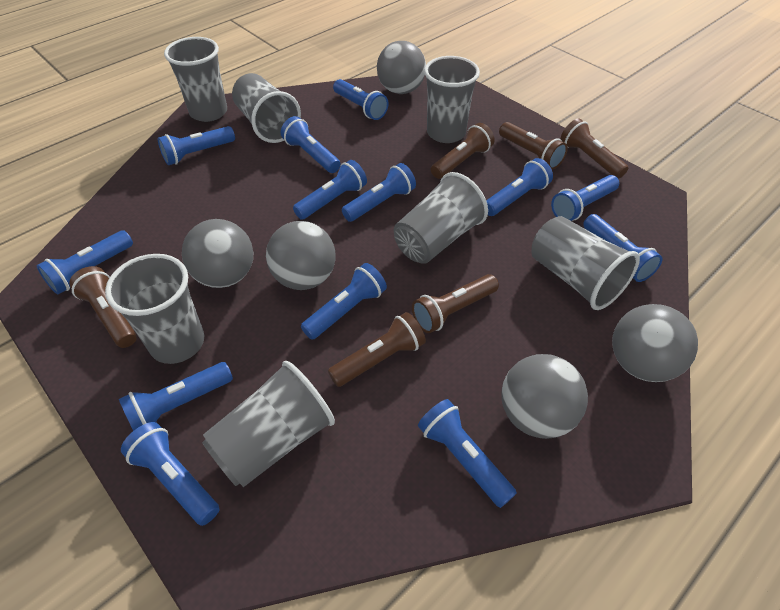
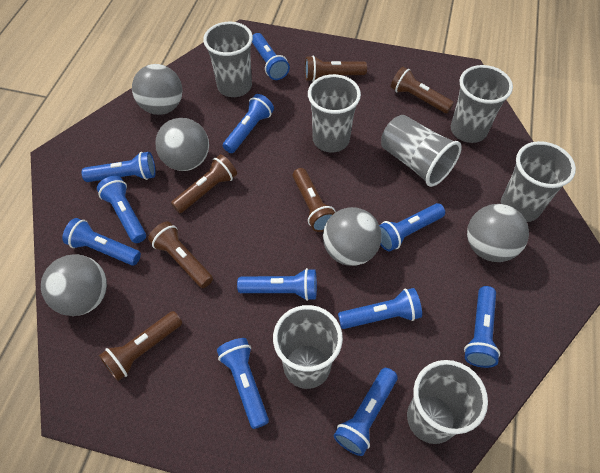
blue flashlight: [37,231,133,294] [119,362,233,431] [121,422,220,526] [158,126,235,165] [281,116,341,173] [293,160,367,220] [301,263,387,340] [333,79,388,120] [342,163,416,222] [418,399,517,508] [486,158,553,216] [551,175,619,221] [583,214,663,282] = 13 -> [62,218,141,266] [82,152,156,182] [97,176,146,243] [217,338,269,429] [223,94,274,153] [237,268,317,301] [252,33,290,80] [334,368,398,456] [338,288,422,329] [379,203,445,251] [464,286,500,368] = 11

